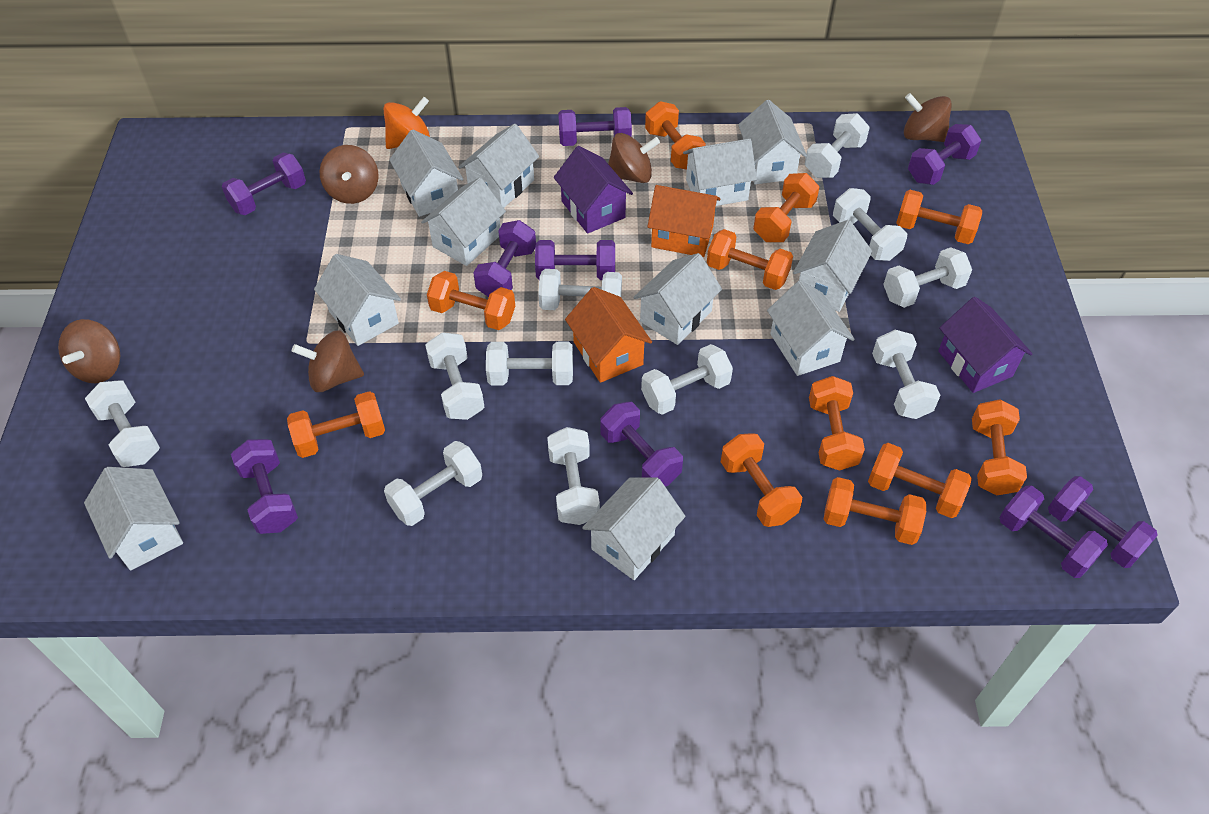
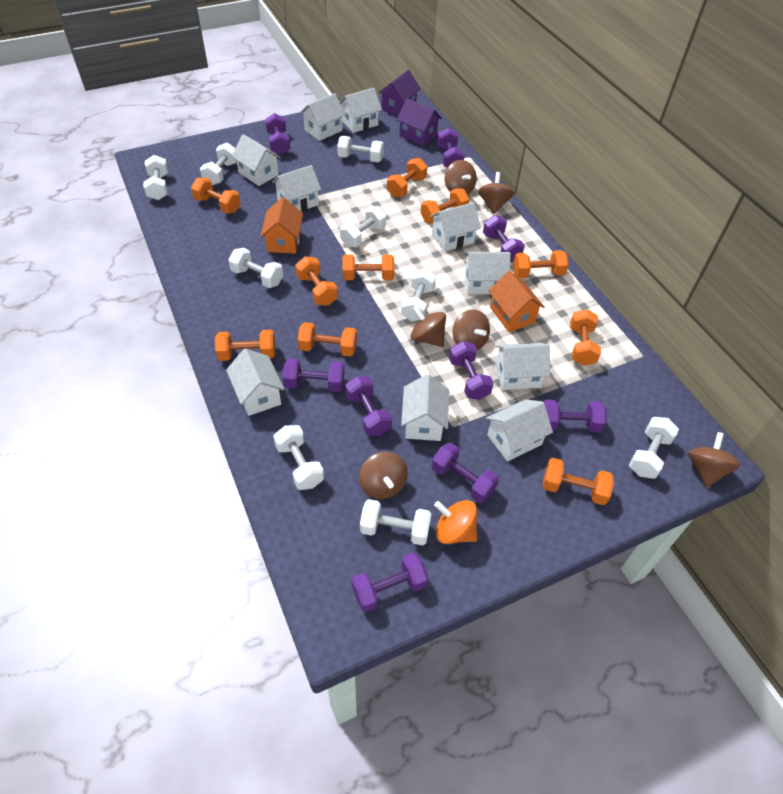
brown spinning top: [58,319,120,383] [292,330,364,392] [320,145,378,204] [608,133,660,183] [904,93,952,142] = 5 -> [359,452,408,499] [411,306,446,347] [444,160,477,195] [453,309,490,350] [478,172,514,214] [688,432,740,488] = 6
orange dumbbell: [287,391,385,458] [427,271,515,330] [645,101,706,170] [707,229,793,290] [721,433,802,527] [753,173,819,242] [809,376,865,471] [824,477,926,545] [868,443,972,518] [896,190,982,244] [972,399,1027,495] = 11 -> [191,178,241,214] [215,330,275,361] [295,256,338,306] [298,322,357,357] [342,255,394,280] [387,158,427,197] [421,188,470,224] [513,250,569,278] [543,458,614,505] [570,309,601,366] = 10
white dumbbell: [85,380,160,467] [384,441,482,526] [425,332,484,420] [486,342,573,386] [538,269,622,310] [547,427,600,525] [641,344,733,415] [805,113,870,178] [833,188,907,261] [872,330,941,419] [883,247,972,308] = 11 -> [143,155,169,200] [200,143,237,186] [229,248,283,288] [273,425,324,490] [337,136,384,162] [340,206,386,247] [360,499,431,546] [401,269,436,321] [629,417,679,479] = 9
white house: [84,467,183,571] [314,254,401,346] [389,130,463,217] [421,177,506,266] [459,124,539,208] [582,478,685,580] [633,253,722,345] [683,138,757,206] [738,100,807,184] [767,280,855,376] [793,220,872,312] = 11 -> [226,348,284,416] [232,134,281,186] [272,165,321,211] [300,93,345,141] [340,88,382,133] [401,374,449,441] [430,202,481,252] [465,252,511,294] [486,399,553,462] [496,343,550,390] = 10

